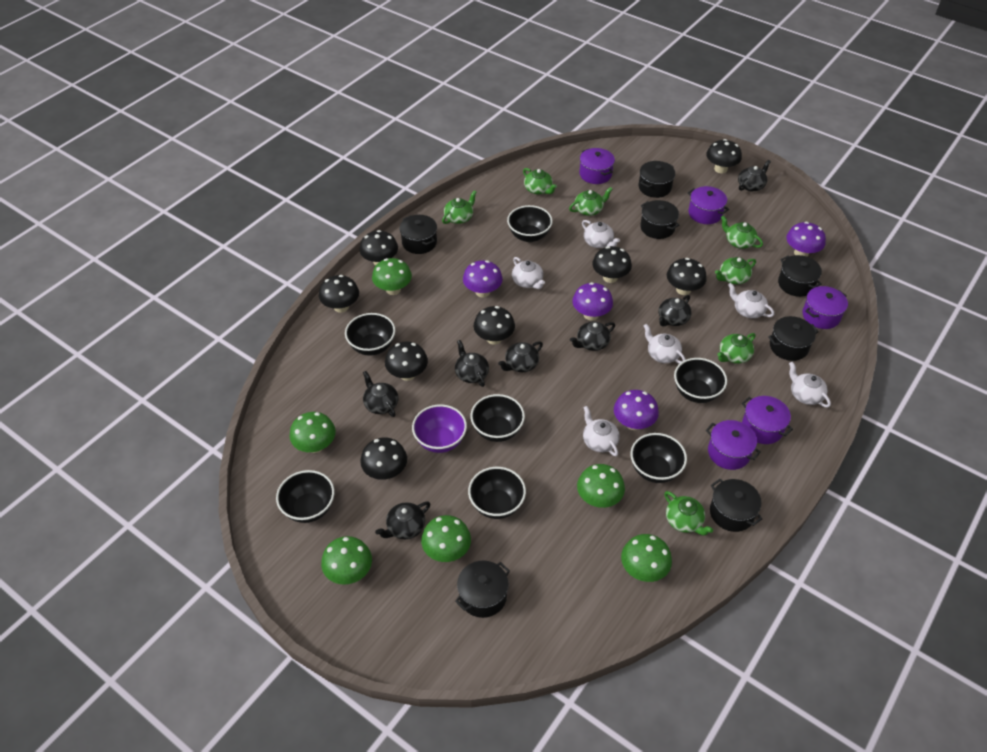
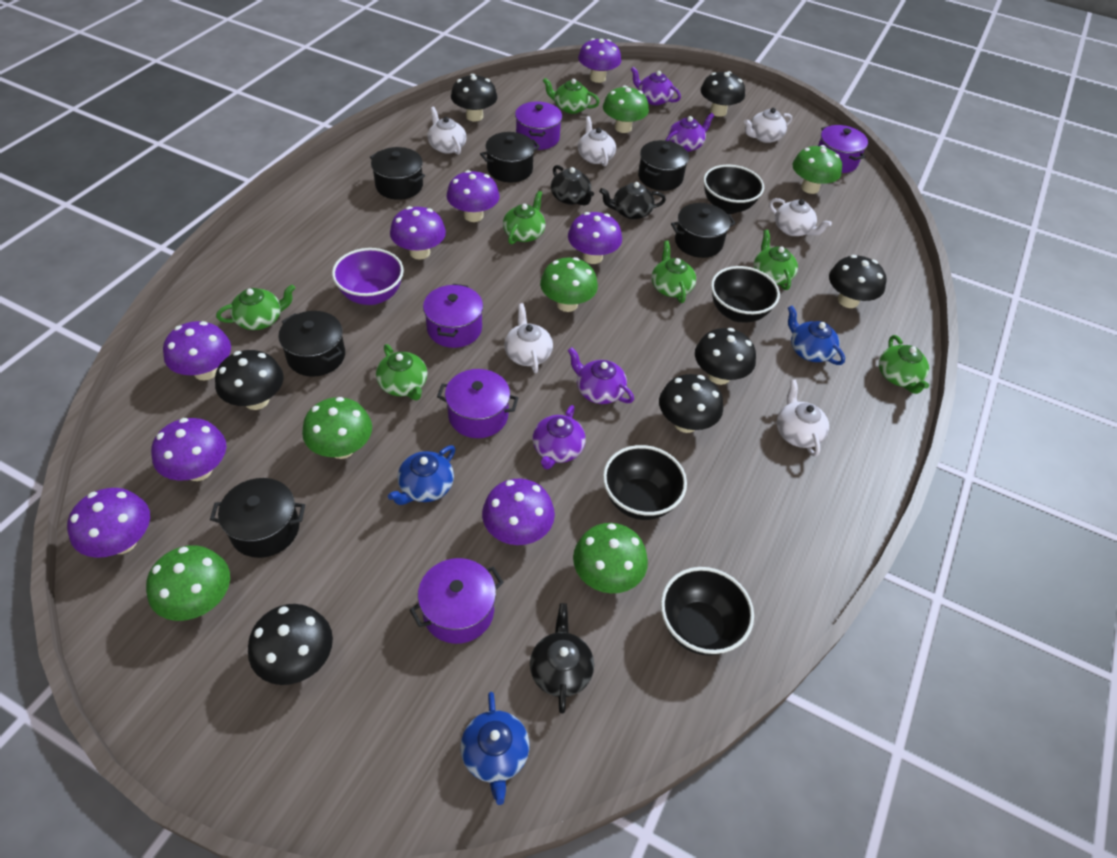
black bowl: [276,470,335,523] [345,313,395,356] [468,467,526,519] [470,394,525,442] [507,205,553,242] [630,433,687,483] [674,358,727,403] = 7 -> [603,445,687,520] [661,567,754,656] [703,165,764,214] [711,266,780,323] = 4
black mushroom: [319,275,359,313] [359,230,398,266] [360,438,407,480] [385,341,428,381] [474,306,515,345] [592,246,632,283] [667,258,707,295] [706,139,742,173] = 8 -> [215,350,284,410] [248,604,333,685] [451,74,497,121] [659,374,723,433] [695,328,756,385] [700,71,745,117] [829,255,886,308] = 7
black pot: [400,215,437,254] [455,561,510,618] [639,161,675,198] [640,200,679,239] [710,479,763,532] [768,316,819,361] [778,255,822,297] = 7 -> [210,478,305,558] [278,311,345,377] [370,147,425,200] [480,132,540,183] [638,140,689,191] [671,203,736,258] = 6
black teapot: [363,371,398,417] [375,502,430,539] [455,340,489,387] [498,341,543,372] [570,322,615,351] [658,295,692,326] [738,160,771,191] = 7 -> [530,603,594,714] [551,165,594,205] [599,182,666,219] = 3
blue teapot: none = 0 -> [388,445,455,505] [460,692,529,805] [788,306,845,365] = 3
purple mushroom: [463,260,503,297] [572,282,613,321] [614,390,659,430] [786,222,826,257] = 4 -> [67,488,150,558] [151,418,226,481] [163,321,231,380] [390,206,446,260] [447,170,499,222] [482,479,555,545] [568,212,622,264] [578,38,621,83] = 8
purple teapot: none = 0 -> [532,405,586,469] [568,347,634,404] [631,67,681,105] [665,113,714,152] = 4

